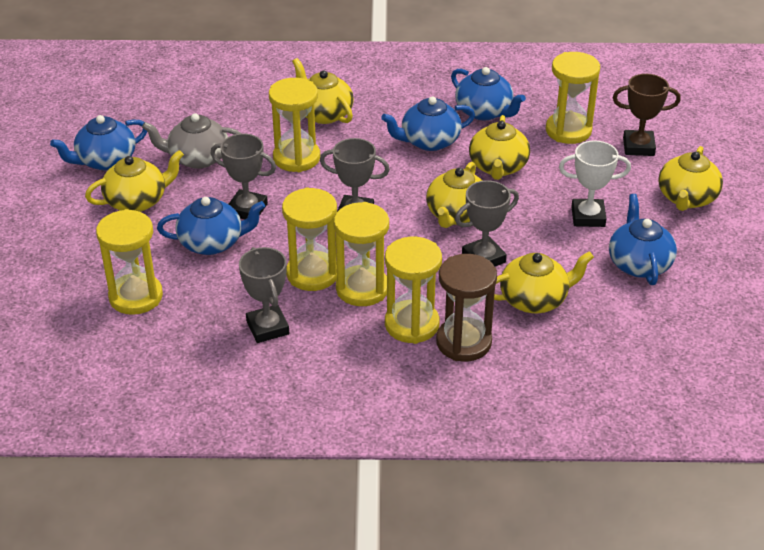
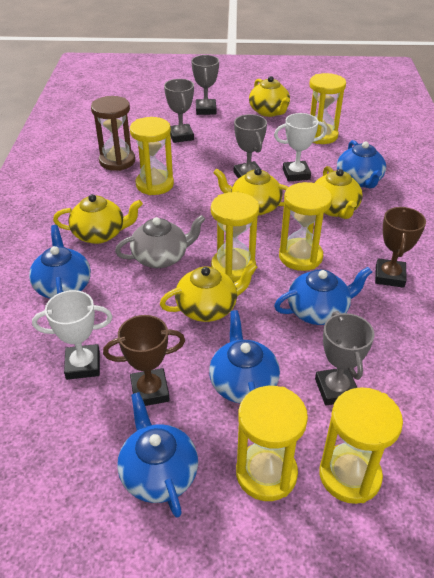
brown trophy: [613,74,681,156] = 1 -> [103,315,185,406] [375,207,426,288] = 2
white trophy: [559,140,631,227] = 1 -> [32,290,112,380] [274,113,327,182] = 2
yellow teapot: [85,150,184,212] [292,58,354,124] [426,162,483,228] [469,115,530,180] [494,251,594,313] [658,146,723,211] = 6 -> [53,194,143,244] [160,262,257,322] [213,168,289,216] [249,76,290,117] [315,166,363,219] = 5

